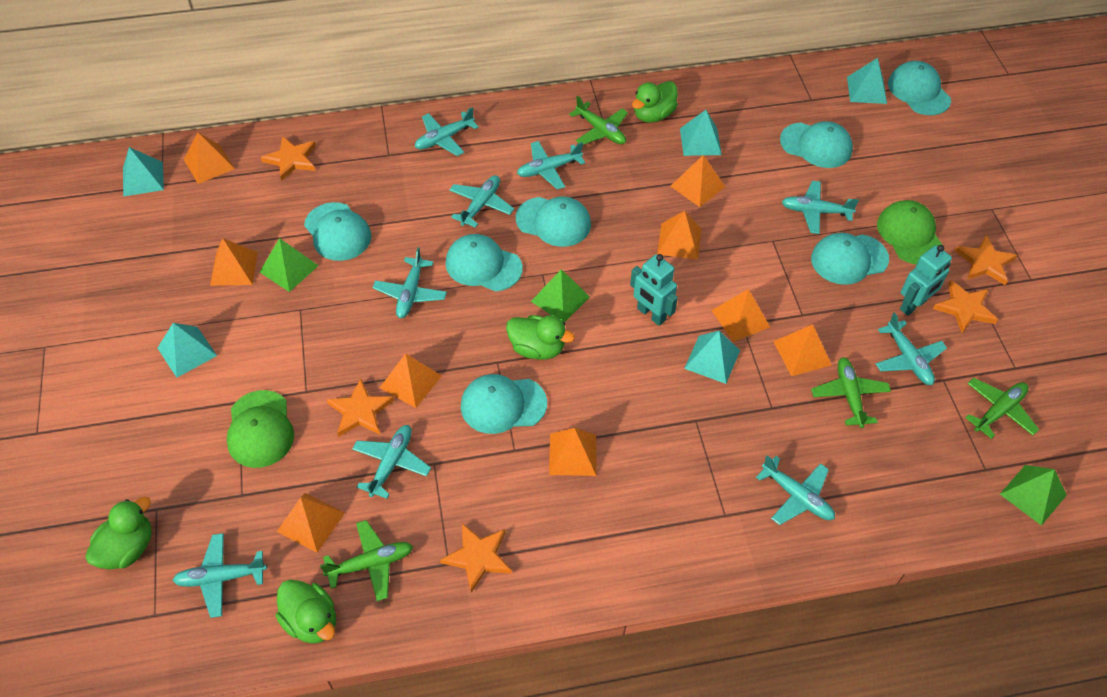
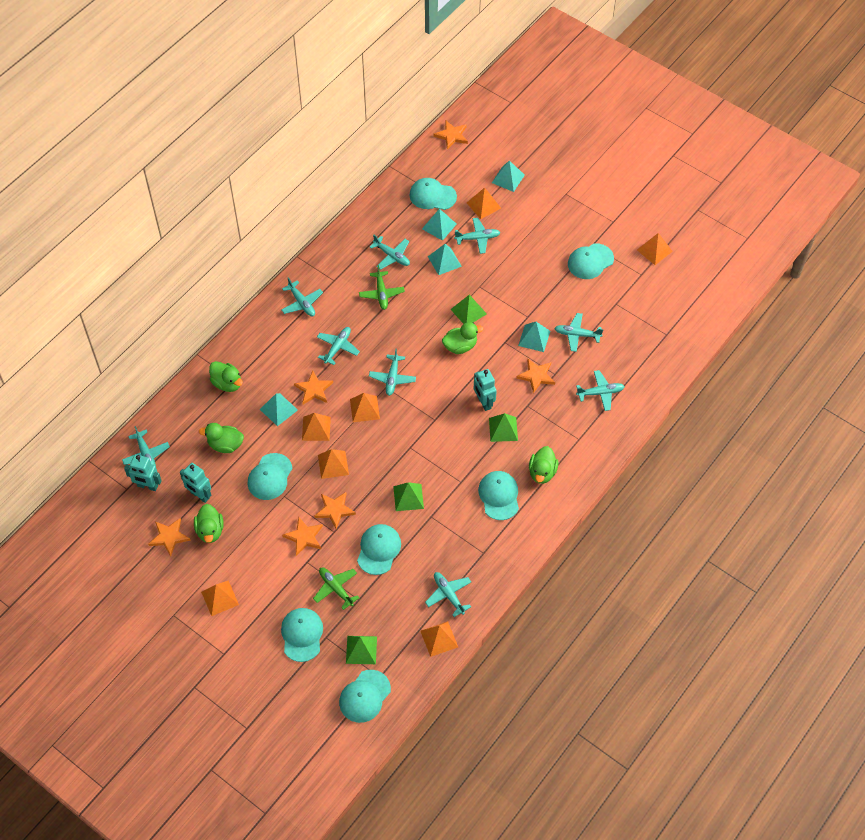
green cap: [226,390,294,468] [877,200,942,265] = 2 -> none = 0
green duck: [85,497,152,569] [276,579,336,644] [506,315,575,360] [632,81,678,123] = 4 -> [194,504,223,543] [199,423,244,453] [209,361,243,392] [442,322,483,354] [529,446,558,484] = 5
green plane: [320,520,413,601] [569,96,628,145] [811,357,891,428] [965,378,1039,439] = 4 -> [313,567,359,610] [359,265,405,310] = 2
green pyramid: [260,238,319,292] [531,269,590,322] [1000,465,1067,526] = 3 -> [346,636,377,664] [393,482,424,511] [451,295,487,324] [489,413,518,442] = 4
orange pyramid: [184,132,235,184] [210,238,258,286] [277,493,345,553] [380,353,442,408] [549,428,596,476] [657,211,702,260] [671,155,725,207] [712,289,770,342] [773,324,831,376] = 9 -> [201,581,239,616] [302,413,331,441] [318,449,349,479] [350,393,380,422] [421,621,458,657] [467,187,501,219] [637,233,673,265] = 7
orange star: [261,136,316,181] [327,379,394,437] [440,523,512,593] [933,280,998,333] [955,235,1018,285] = 5 -> [148,518,191,556] [282,517,323,556] [294,370,333,405] [314,492,356,529] [434,121,468,150] [516,359,555,393] = 6
turquoise robot: [630,254,678,326] [900,245,952,316] = 2 -> [124,454,162,491] [180,463,211,503] [474,369,497,411] = 3

